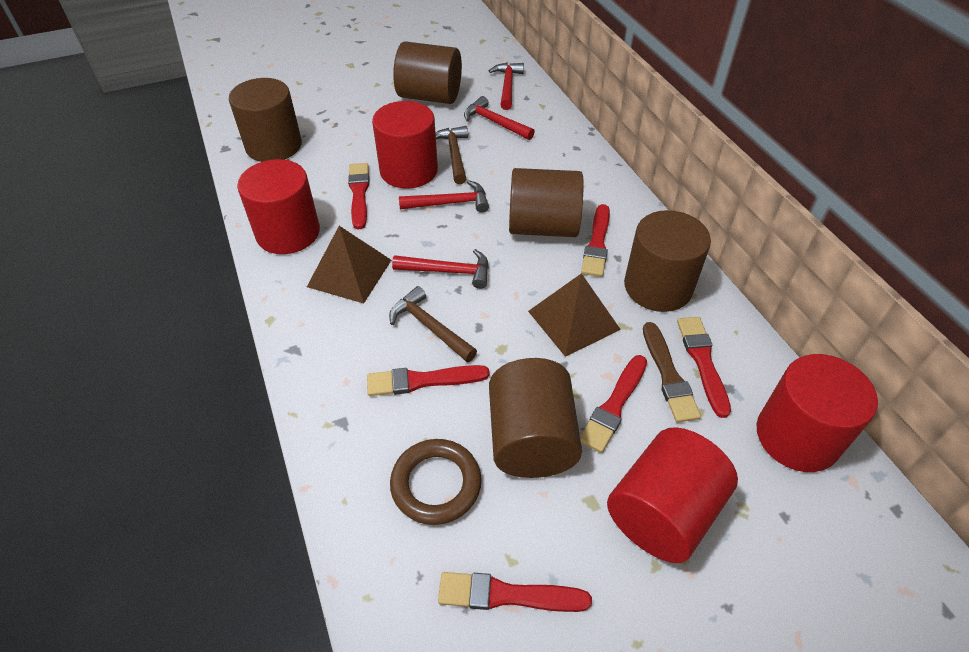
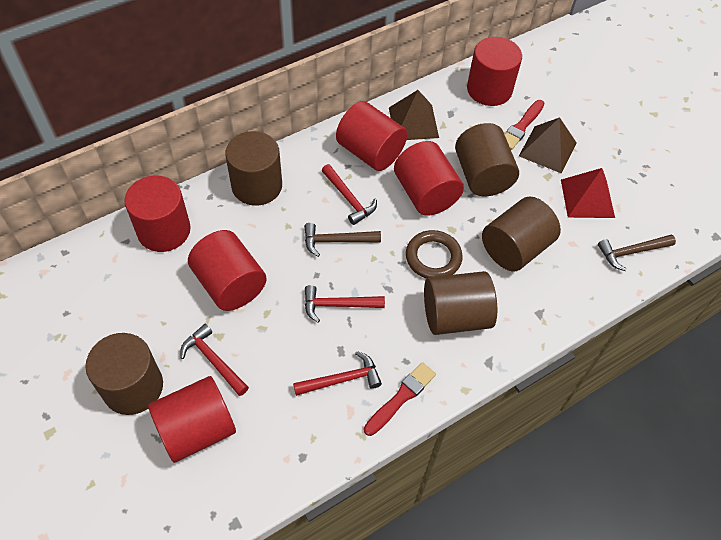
brown brush: [643,322,701,422] = 1 -> none = 0
red brush: [348,163,370,230] [367,365,489,396] [438,572,592,612] [580,355,647,453] [581,204,610,277] [677,317,731,418] = 6 -> [364,362,436,436] [505,100,545,150] = 2
red cylinder: [237,159,320,254] [372,101,438,188] [607,427,738,563] [757,354,878,472] = 4 -> [124,176,191,252] [148,376,236,463] [188,230,267,311] [336,101,407,171] [394,141,464,216] [467,37,522,106] = 6
red pyramid: none = 0 -> [561,168,615,218] = 1

